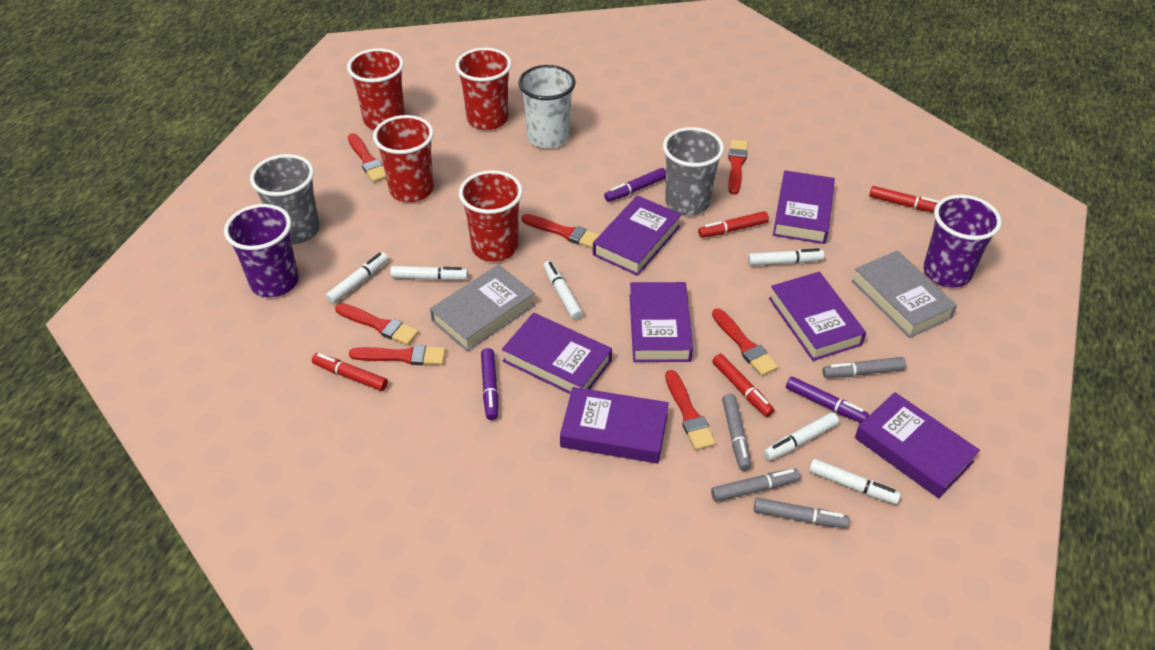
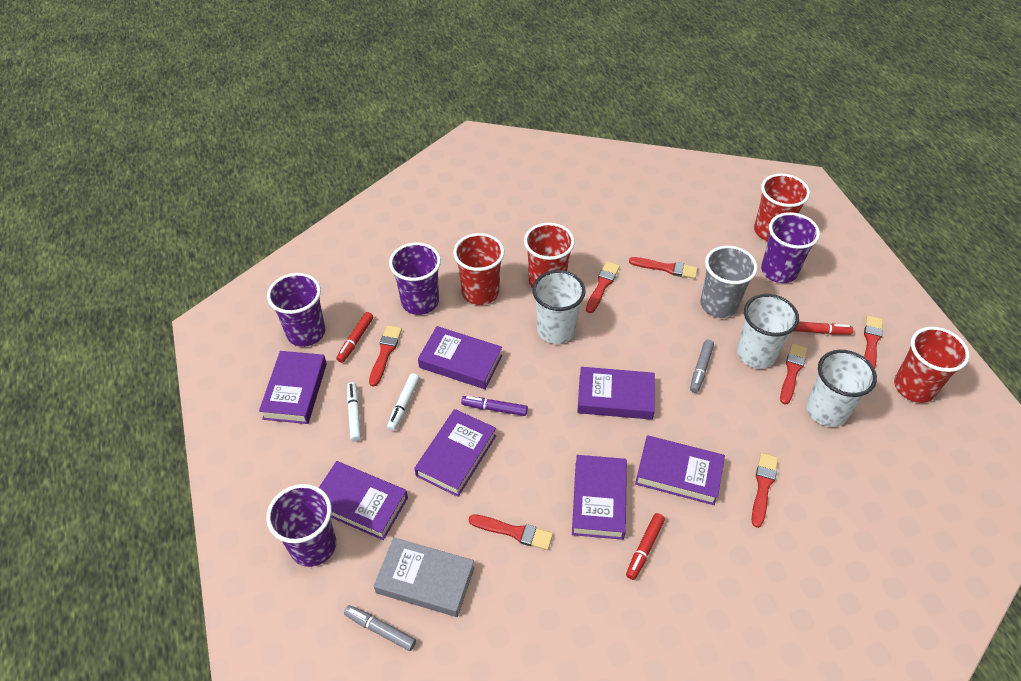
grey book: [430,265,535,352] [852,250,957,338] = 2 -> [374,537,474,617] = 1
grey cup: [250,154,320,244] [663,127,724,215] = 2 -> [700,246,758,318] = 1
grey marker: [711,469,800,502] [722,394,751,471] [754,498,849,528] [822,357,906,378] = 4 -> [344,605,416,651] [690,340,714,393] = 2
purple cup: [224,204,299,298] [923,195,1002,288] = 2 -> [266,484,336,567] [267,273,325,347] [389,242,441,315] [761,212,820,283] = 4
purple marker: [481,348,498,420] [604,168,666,202] [786,376,869,423] = 3 -> [461,396,528,416] = 1
red marker: [312,353,388,391] [698,211,769,238] [712,354,774,417] [869,186,939,213] = 4 -> [336,312,373,363] [626,513,665,580] [794,322,853,335] = 3
white cup: [518,65,576,149] = 1 -> [532,270,586,344] [737,294,799,369] [806,350,877,427] = 3
white marker: [326,252,388,304] [390,266,468,281] [543,261,583,320] [748,248,824,266] [764,412,839,461] [809,459,901,504] = 6 -> [347,382,361,442] [387,373,419,431] = 2

